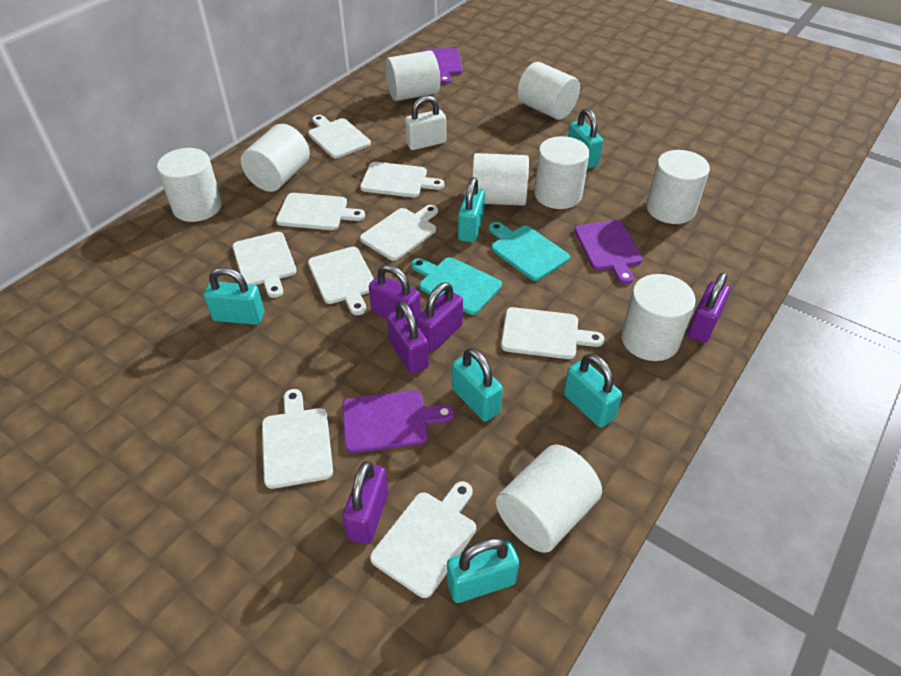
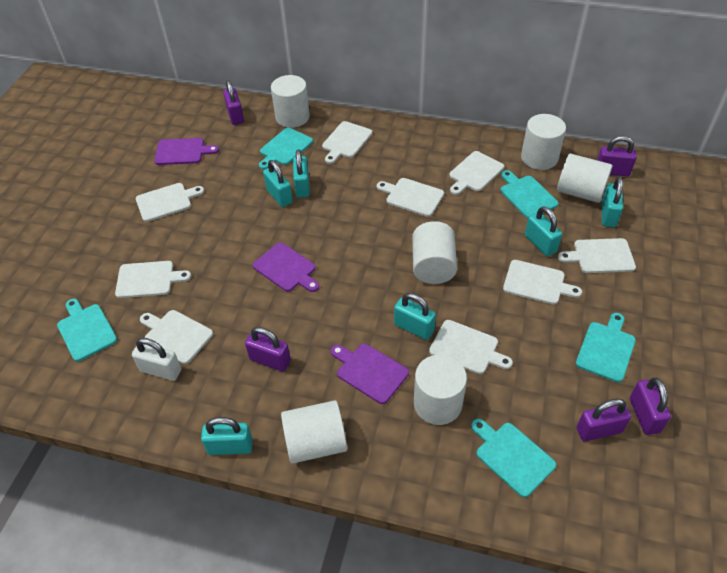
turquoise cutting board: [411,257,502,315] [489,222,570,281] = 2 -> [57,299,117,361] [259,128,313,170] [471,419,556,497] [500,170,559,218] [576,313,636,382] = 5
white cylinder: [157,148,222,222] [241,124,310,192] [385,51,440,101] [472,153,529,206] [496,445,602,553] [518,62,580,120] [535,136,589,209] [621,274,696,361] [647,150,710,224] = 9 -> [271,75,310,128] [281,400,347,464] [412,221,457,284] [414,355,467,425] [521,114,566,170] [557,154,613,203] = 6

